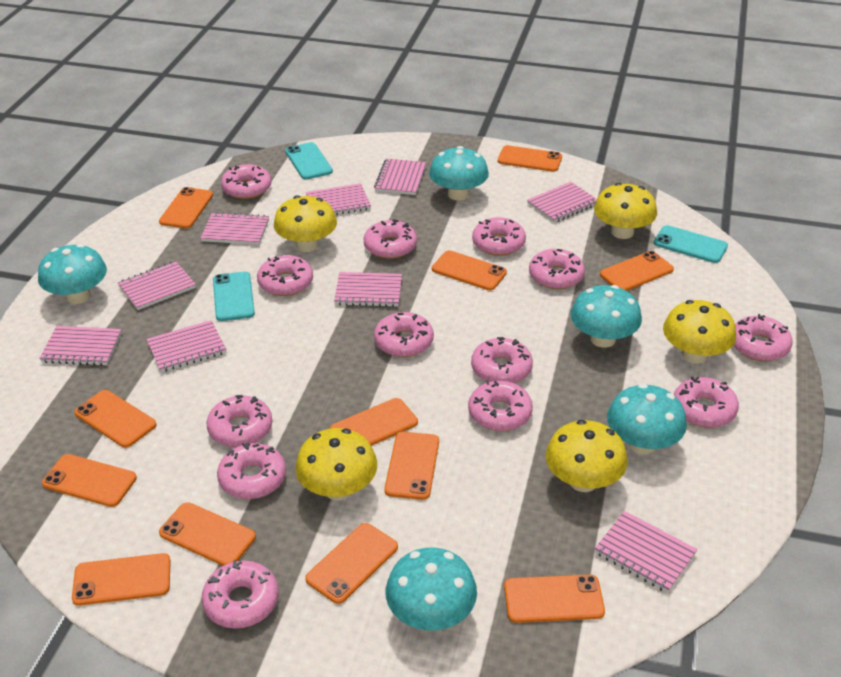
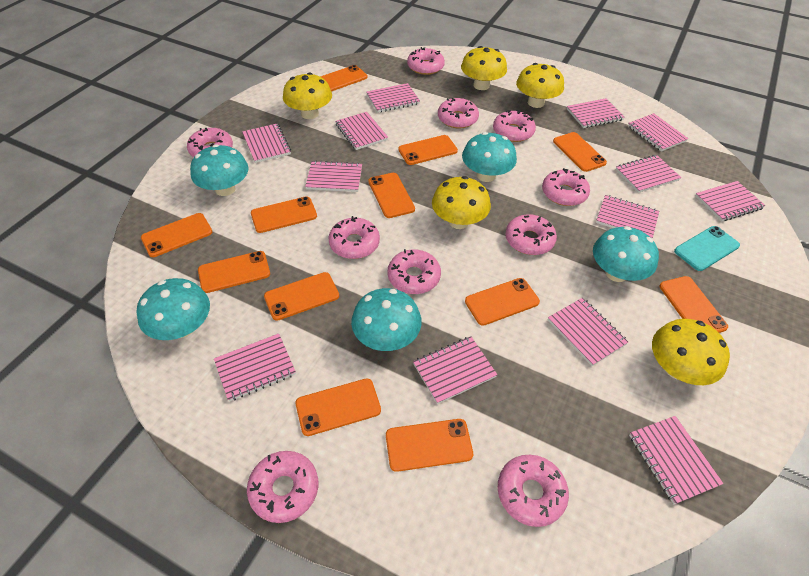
pink donut: [202,560,279,628] [206,395,272,447] [217,443,286,499] [221,164,271,199] [257,255,313,296] [364,219,417,259] [374,312,434,357] [468,380,533,431] [471,337,533,383] [472,217,526,256] [529,249,585,289] [674,377,739,427] [733,314,793,361] = 13 -> [187,128,233,157] [247,451,318,523] [328,216,380,259] [388,249,441,294] [407,47,445,75] [438,98,479,129] [493,110,536,142] [498,455,569,527] [505,214,557,255] [542,168,590,206] = 10
pink notebook: [40,326,121,366] [118,261,196,310] [146,320,227,372] [201,212,269,245] [306,183,371,215] [334,272,402,307] [374,158,426,195] [527,182,597,223] [594,511,697,593] = 9 -> [214,334,296,401] [242,124,291,163] [305,161,362,192] [335,112,388,150] [367,83,420,113] [413,336,497,404] [548,298,628,366] [567,98,625,128] [596,195,659,238] [615,155,681,193] [628,113,688,152] [629,416,724,504] [695,181,766,222] = 13
turquoise phone: [213,272,255,321] [285,142,333,180] [654,225,728,263] = 3 -> [674,226,740,271] = 1

